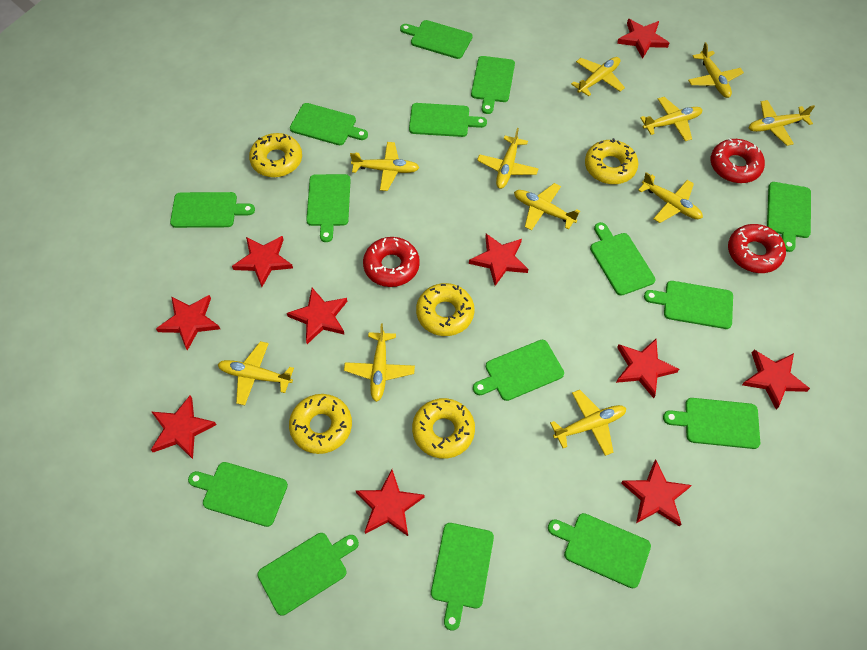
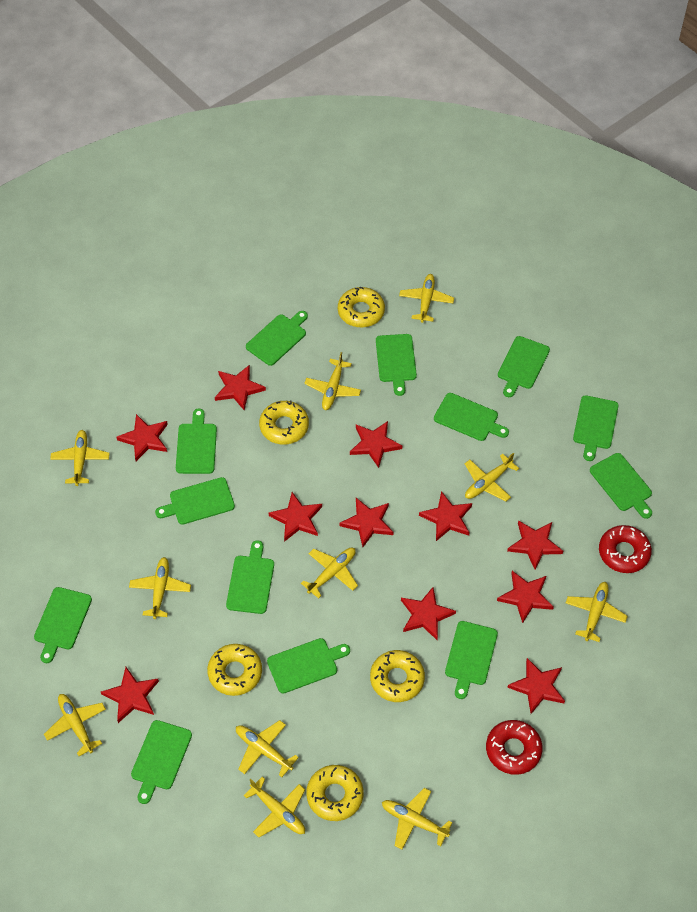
green cutting board: [170,192,255,228] [188,462,288,527] [257,533,359,616] [290,103,368,145] [306,174,351,242] [400,20,473,59] [409,103,487,137] [431,523,494,631] [471,56,515,114] [473,340,564,401] [548,513,651,589] [590,222,656,296] [644,281,733,329] [663,398,760,449] [767,182,811,252] = 15 -> [34,587,92,663] [131,720,192,804] [155,477,235,525] [176,409,217,474] [226,540,274,614] [246,311,308,366] [267,638,350,694] [376,334,417,396] [434,393,509,441] [445,621,498,699] [498,336,550,397] [573,395,619,461] [590,453,652,519] = 13
red donut: [363,237,420,287] [711,138,765,183] [728,224,786,273] = 3 -> [486,720,543,775] [599,525,652,573] = 2
red star: [151,395,216,459] [156,295,220,351] [232,236,293,287] [287,288,347,344] [355,470,425,536] [469,233,528,286] [616,339,679,398] [617,19,669,59] [621,459,692,527] [742,350,810,410] = 10 -> [101,667,159,723] [116,414,168,461] [215,365,266,410] [269,492,322,542] [339,498,394,547] [350,421,402,468] [401,587,456,640] [419,491,472,541] [497,571,554,623] [507,520,563,570] [507,658,565,714] = 11

